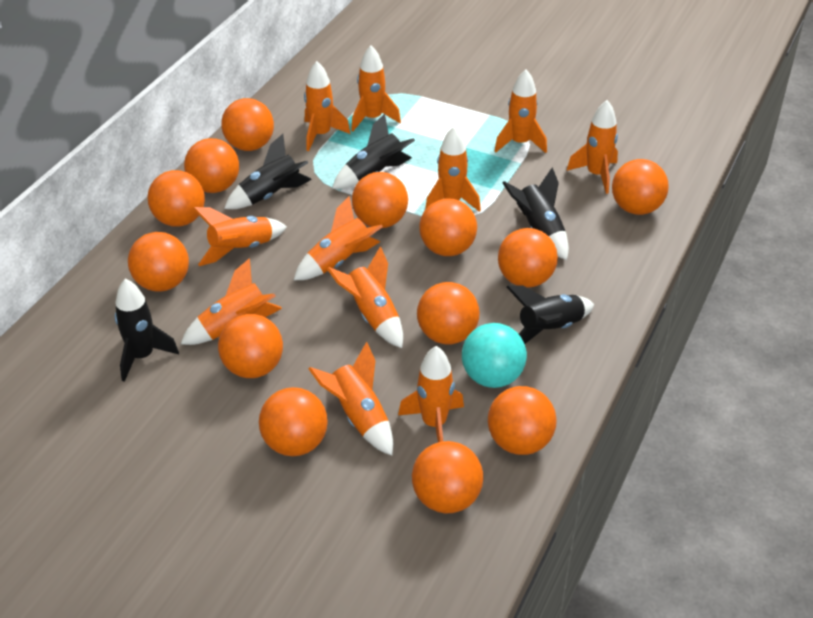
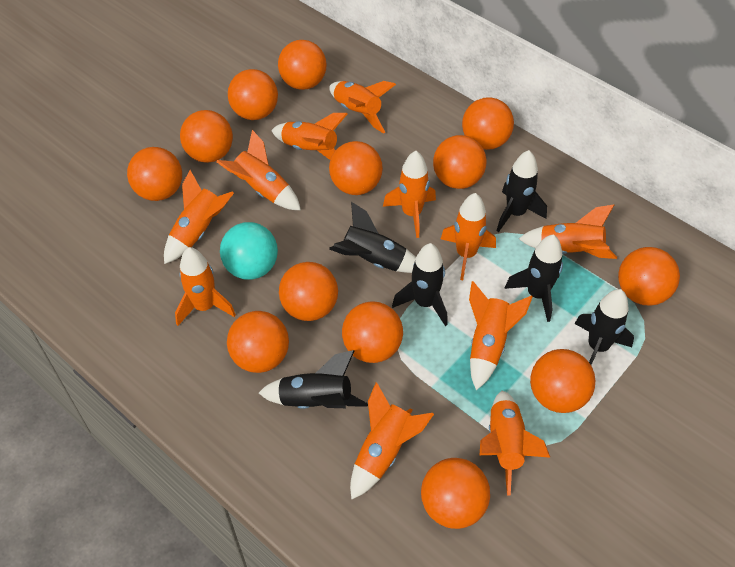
black rocket: [115,279,179,382] [224,134,312,209] [332,113,415,189] [503,167,569,260] [507,285,594,344] = 5 -> [259,350,368,409] [329,202,416,273] [392,243,448,326] [497,150,547,232] [504,234,563,322] [574,289,634,365] = 6

